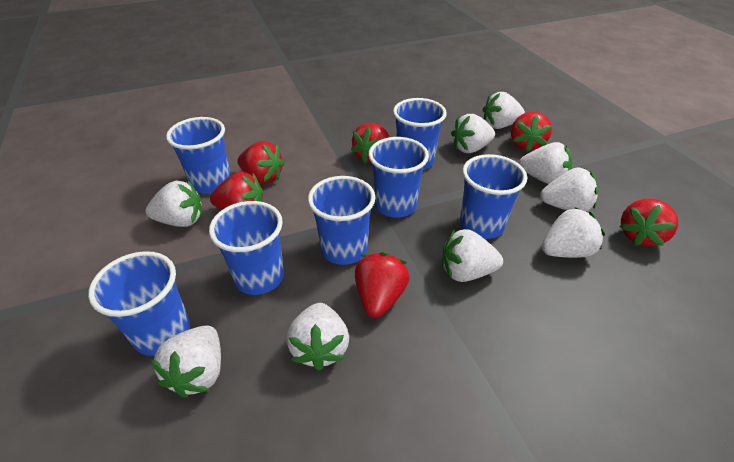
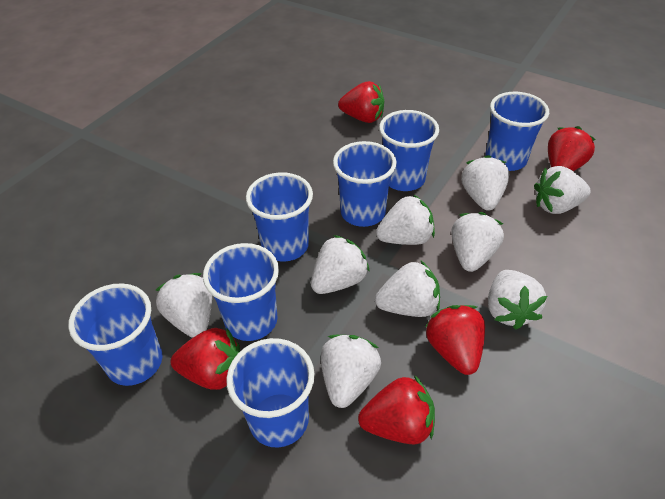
red strawberry: [210,172,263,210] [237,141,285,184] [351,123,389,164] [355,252,410,318] [511,112,552,152] [619,199,678,246] = 6 -> [171,328,240,390] [338,81,384,123] [358,375,435,444] [425,305,485,375] [548,126,596,171] = 5

